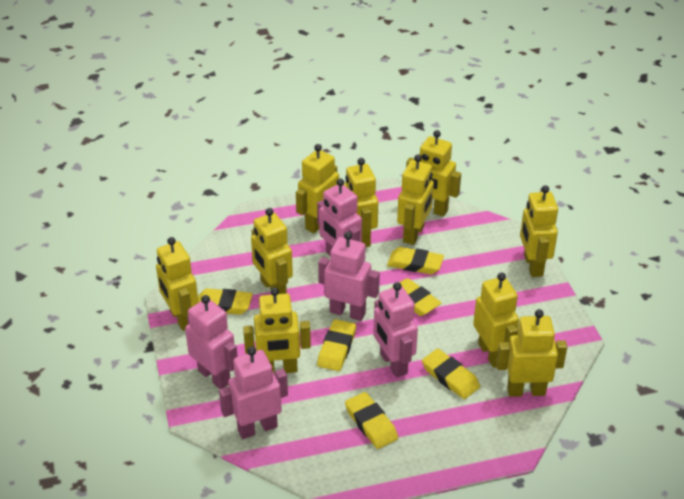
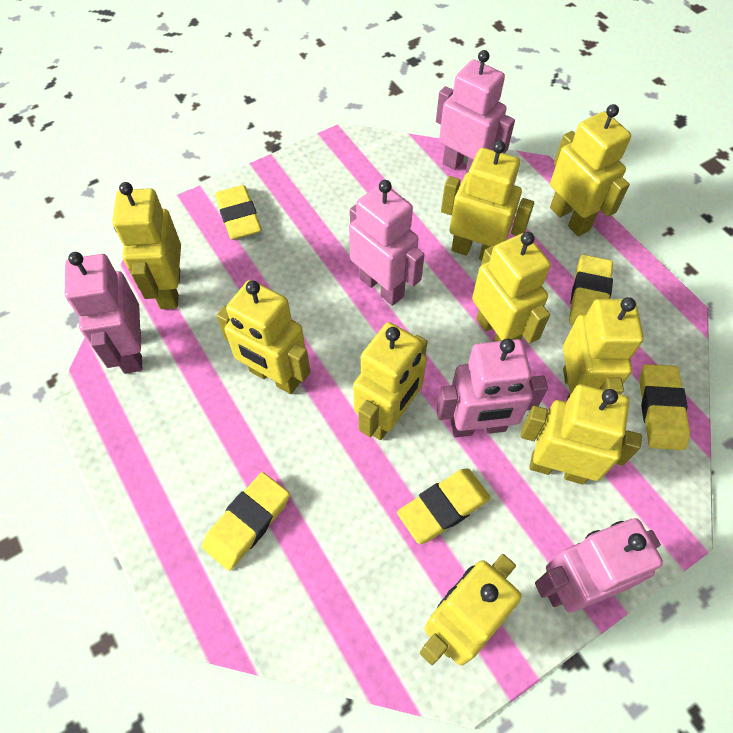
yellow eraser: [198,288,253,315] [317,319,356,371] [345,392,398,449] [387,247,444,274] [390,278,441,316] [422,349,480,399] = 6 -> [202,472,290,571] [215,185,262,240] [397,469,491,544] [569,255,613,325] [640,364,690,450] = 5
yellow robot: [156,237,199,331] [243,287,311,374] [251,208,293,294] [296,144,339,233] [344,158,378,248] [397,154,434,245] [406,130,461,217] [473,273,519,368] [496,309,567,397] [520,185,558,277] = 10 -> [112,182,181,309] [216,280,310,394] [353,322,428,440] [420,554,522,666] [441,140,534,261] [472,232,551,344] [520,384,642,484] [550,104,631,236] [563,297,644,399] = 9

